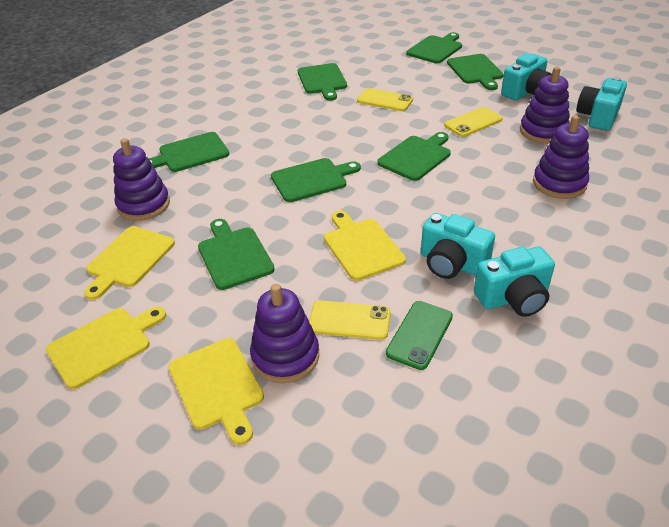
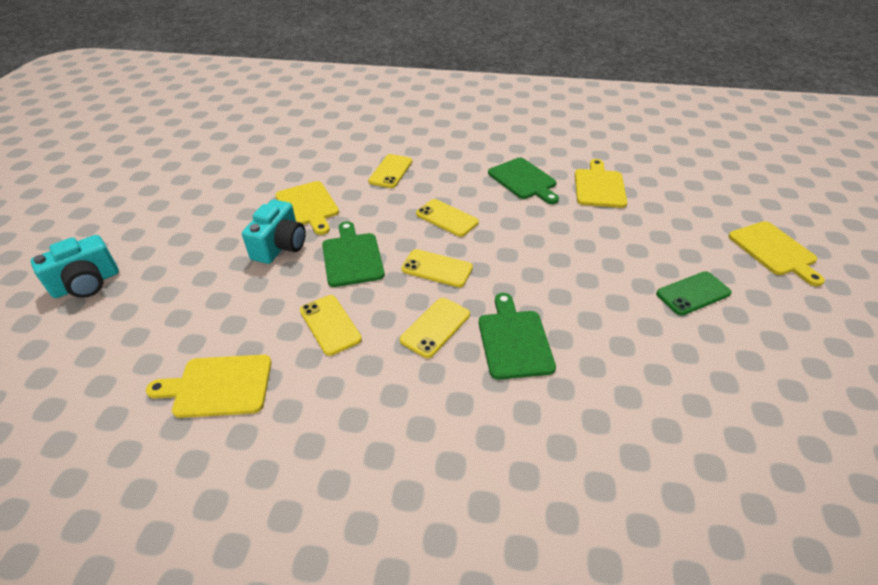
green cutting board: [149,132,229,172] [198,219,275,290] [271,158,361,202] [298,63,347,101] [377,132,451,181] [406,32,462,63] [447,54,504,90] = 7 -> [322,221,385,287] [479,293,556,380] [488,158,559,204] = 3
purple stacking toy: [113,138,170,221] [250,284,319,383] [520,67,570,144] [533,115,589,199] = 4 -> none = 0
turquoise camera: [421,213,495,279] [474,246,555,317] [501,53,552,100] [576,76,627,131] = 4 -> [31,235,119,298] [242,200,306,264] = 2
yellow phone: [309,300,391,340] [357,88,413,111] [444,107,502,137] = 3 -> [300,295,362,356] [368,154,412,188] [400,298,470,358] [401,249,473,287] [416,199,479,237] = 5

